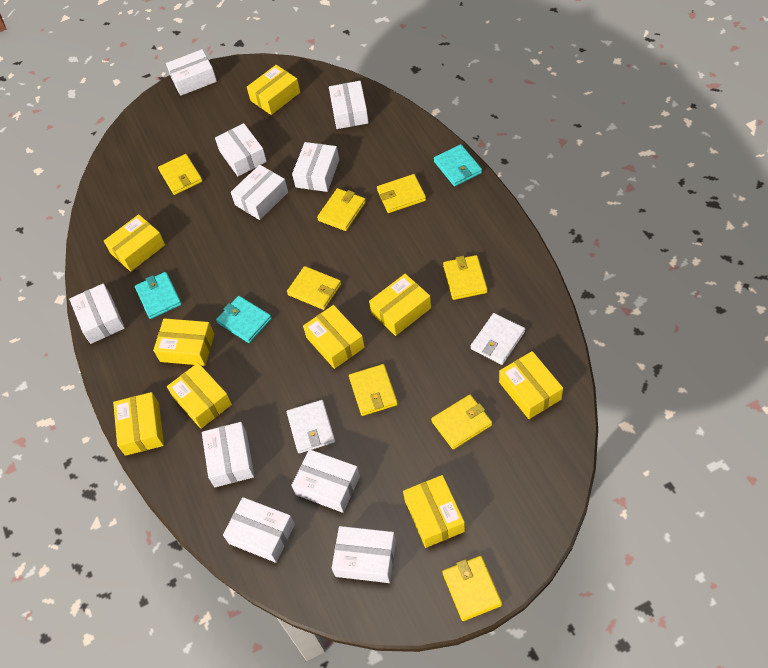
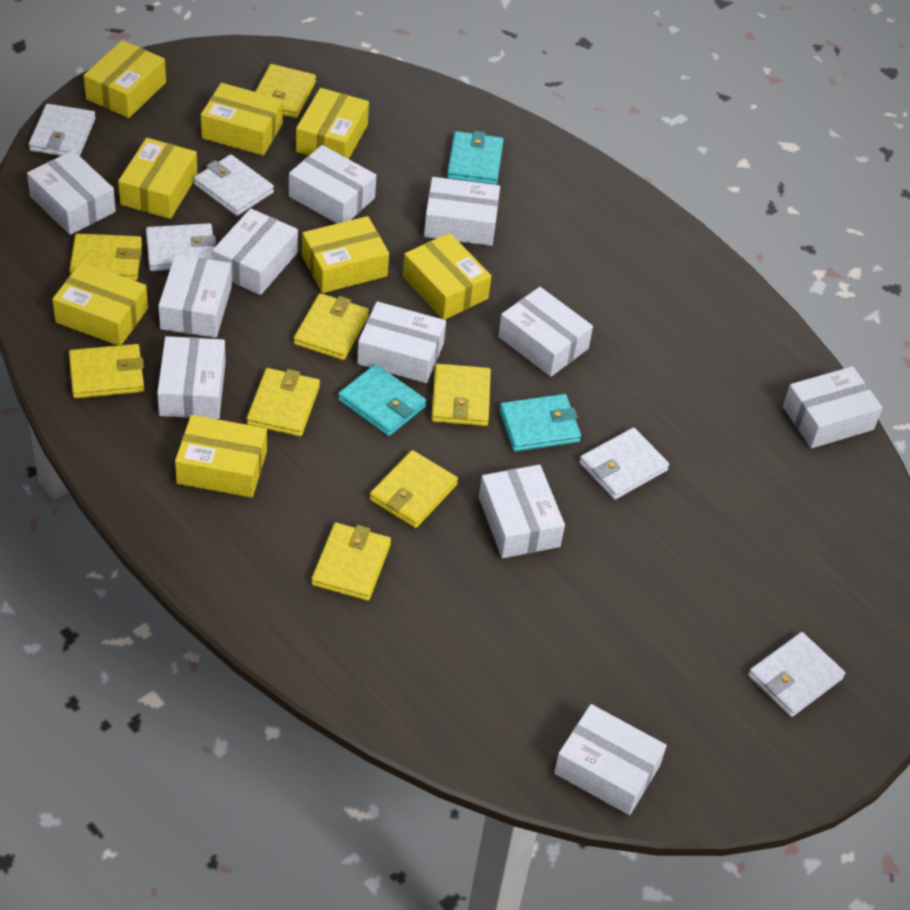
white box: [69,283,125,344] [166,49,217,96] [202,422,254,487] [215,123,267,176] [223,497,295,563] [231,165,288,220] [291,449,360,513] [292,142,339,192] [329,81,369,129] [332,526,396,583] = 10 -> [27,150,116,235] [157,336,226,419] [158,255,232,338] [212,208,298,295] [289,145,376,224] [357,301,446,383] [424,177,500,246] [479,464,565,558] [498,287,593,377] [554,704,667,815] [783,366,883,448] = 11
white wallet: [287,400,335,453] [471,313,525,365] = 2 -> [29,104,95,156] [146,223,216,271] [194,154,274,216] [579,428,669,500] [748,632,845,717] = 5
yellow box: [104,214,165,272] [113,392,164,456] [153,318,214,366] [167,363,232,429] [247,65,300,115] [303,305,365,369] [369,274,431,336] [403,475,465,548] [499,351,563,419] = 9 -> [52,262,148,345] [84,40,166,118] [118,138,197,219] [175,415,267,498] [201,83,283,156] [296,88,369,159] [302,216,389,293] [403,233,491,320] = 8

